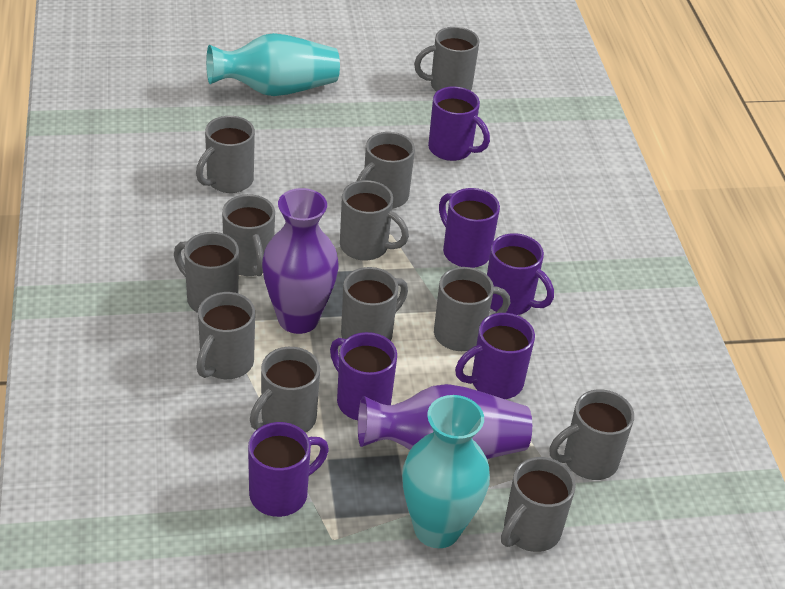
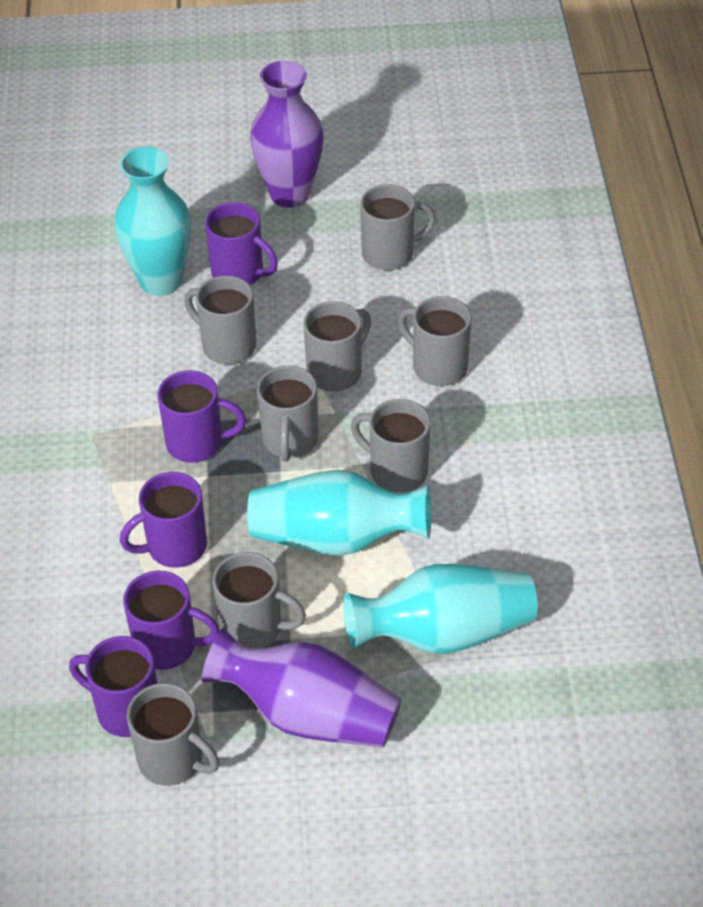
grey mug: [174,232,239,313] [196,116,255,193] [196,292,255,379] [222,194,275,276] [250,347,320,433] [340,180,409,261] [341,267,408,341] [357,132,415,209] [414,27,480,92] [434,267,510,351] [501,457,576,552] [550,389,634,480] = 12 -> [127,683,220,786] [184,276,256,364] [213,552,306,648] [257,366,318,462] [303,301,371,391] [351,399,430,493] [360,185,436,270] [398,296,471,386] = 8
purple mug: [248,422,329,517] [330,332,397,420] [428,86,490,161] [439,188,500,268] [455,313,535,399] [487,233,554,315] = 6 -> [69,636,157,737] [120,472,207,568] [123,571,220,670] [157,370,246,463] [205,202,278,285] = 5
turquoise vase: [206,33,340,96] [402,395,490,548] = 2 -> [114,147,191,296] [247,470,431,556] [344,564,538,654] = 3

